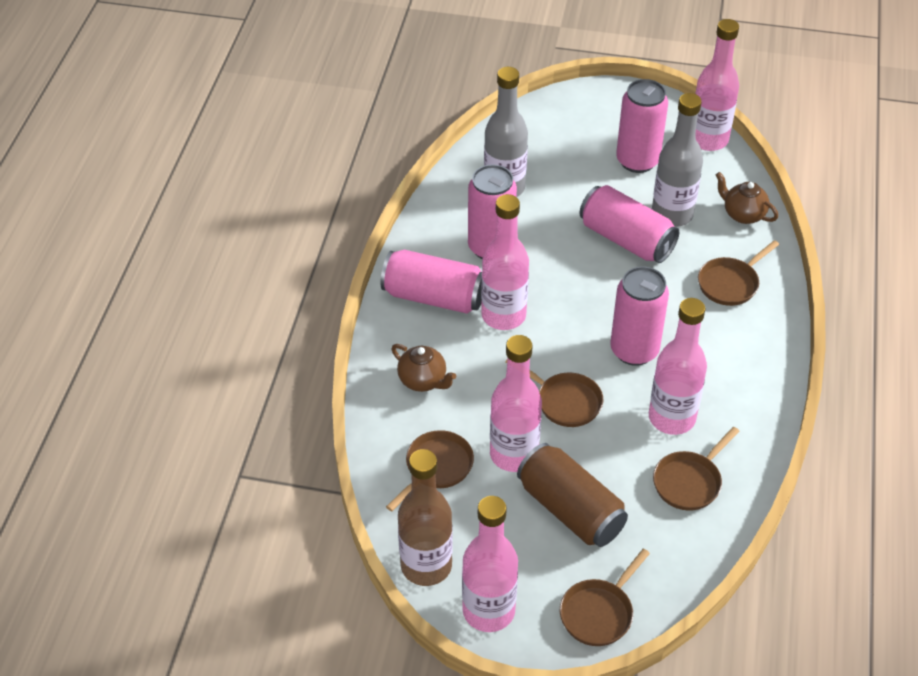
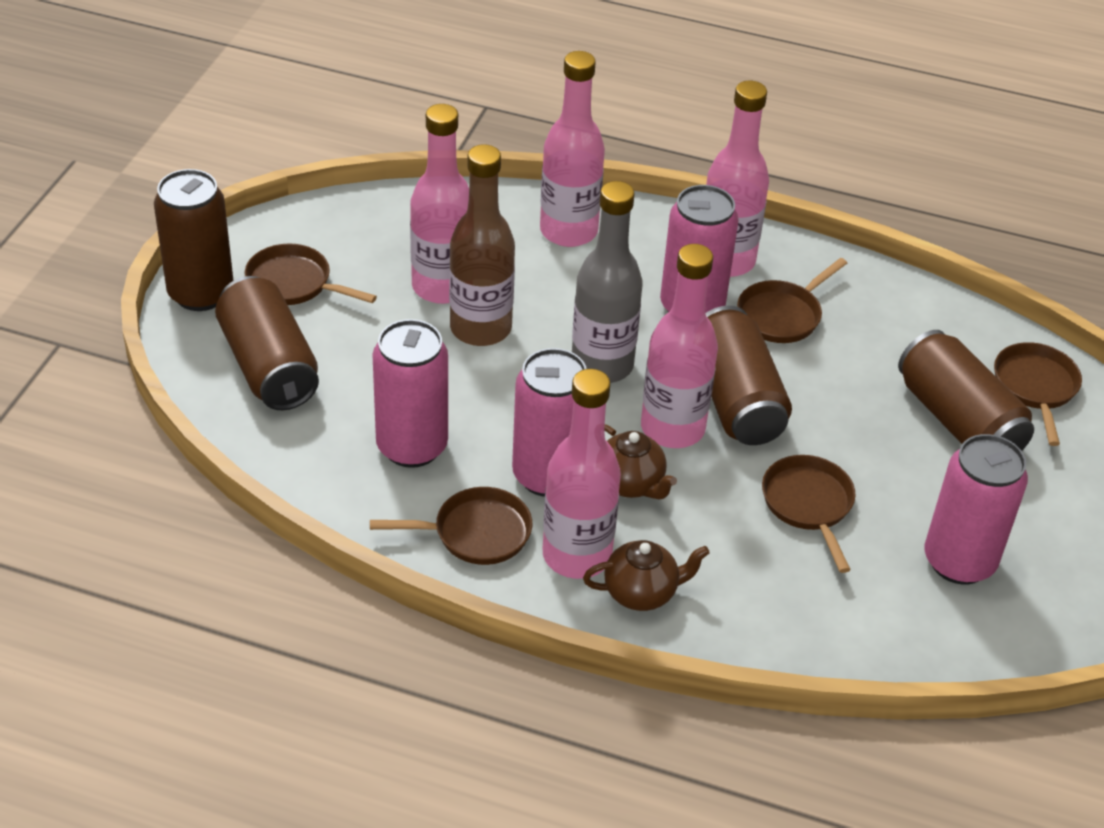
brown can: [517,443,628,547] = 1 -> [154,169,234,311] [215,276,319,410] [706,306,792,445] [898,330,1034,451] = 4
grey bottle: [484,67,528,197] [652,93,703,227] = 2 -> [572,181,643,383] = 1
pink can: [380,250,482,314] [468,165,517,259] [579,185,679,263] [610,266,669,366] [616,79,668,173] = 5 -> [372,319,448,468] [512,348,587,497] [660,185,739,313] [925,434,1028,585] = 4

